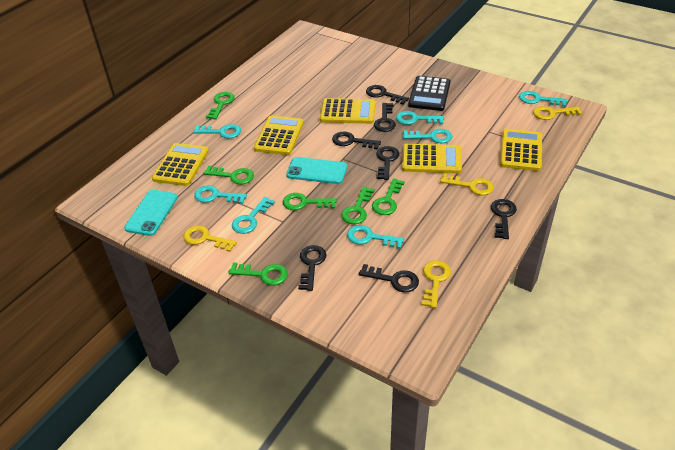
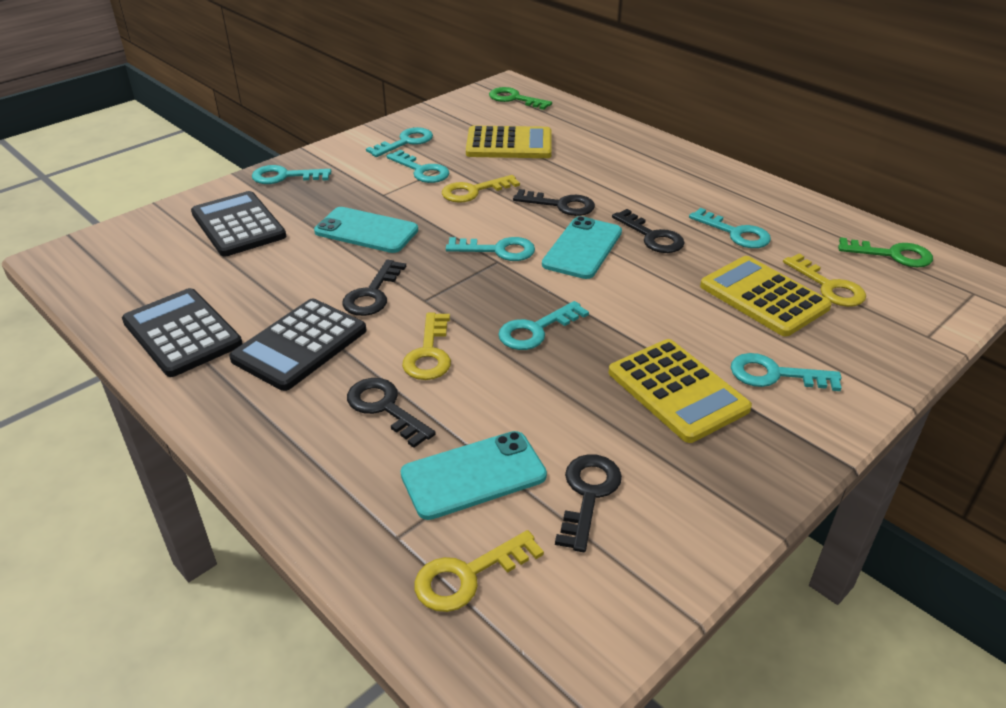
black calculator: [408,76,451,111] = 1 -> [122,288,243,377] [191,191,286,257] [229,298,366,391] = 3
black key: [298,245,326,291] [332,132,381,150] [359,264,419,293] [366,85,409,105] [374,103,396,132] [376,146,399,180] [491,199,517,239] = 7 -> [342,259,406,316] [347,378,436,448] [513,189,595,216] [555,454,622,552] [612,209,685,253] = 5
green key: [203,166,254,185] [206,92,234,119] [228,262,288,286] [283,193,337,210] [341,187,375,224] [372,179,405,215] = 6 -> [489,87,552,110] [838,237,933,267] = 2
turquoise phone: [124,190,178,236] [286,157,347,184] = 2 -> [314,207,418,253] [401,431,547,520] [542,216,622,279] = 3
yellow calculator: [152,143,209,186] [254,116,304,155] [320,98,376,124] [402,144,462,174] [500,129,542,171] = 5 -> [466,126,552,158] [609,339,752,443] [700,256,832,336] = 3

